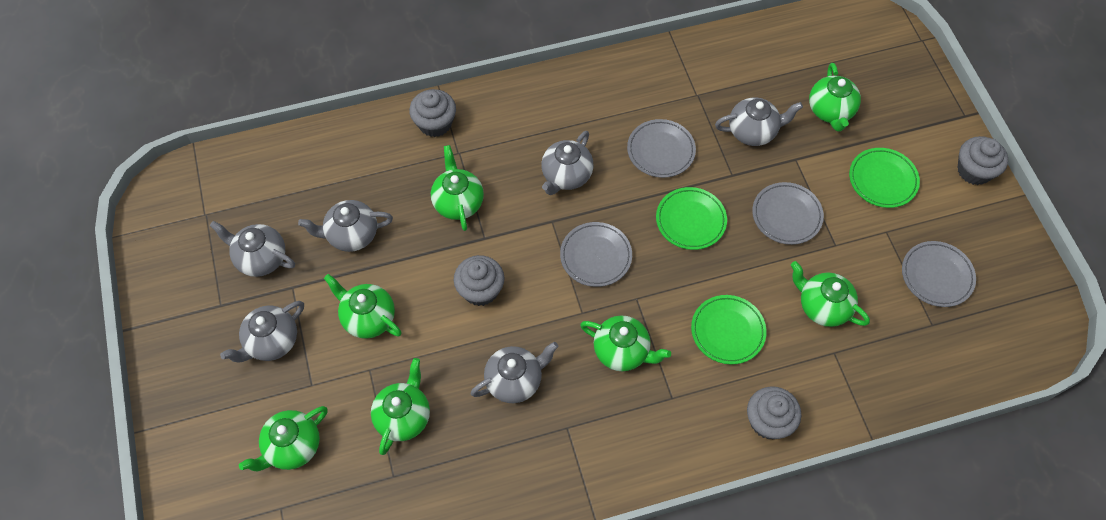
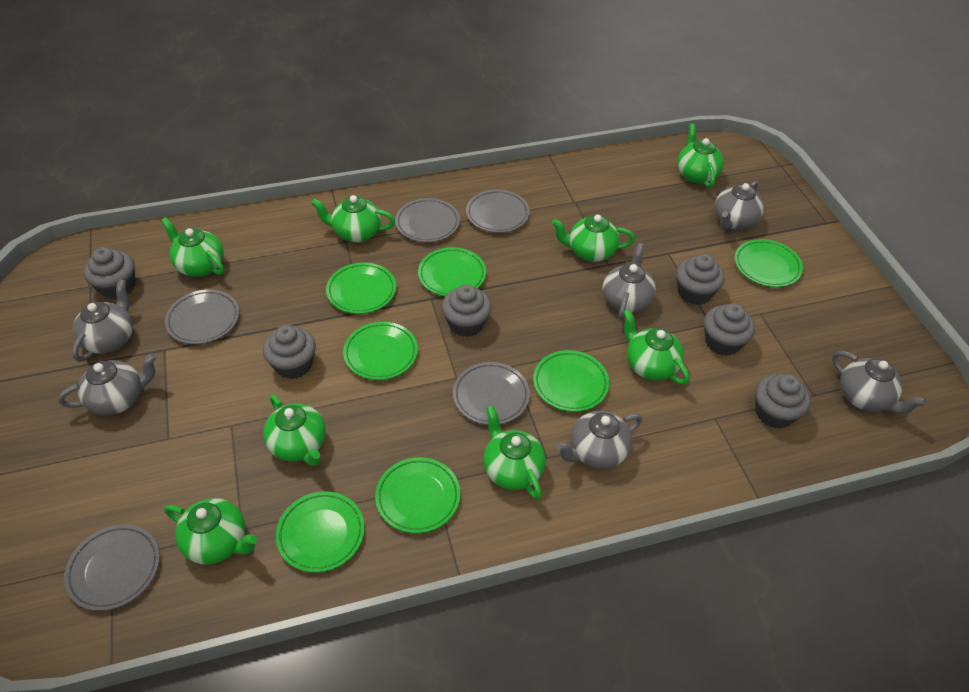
green plate: [656,187,727,250] [691,295,767,364] [849,148,920,208] = 3 -> [276,491,365,573] [326,262,396,314] [343,322,418,380] [375,457,460,533] [418,247,486,296] [533,350,609,412] [735,239,803,287] = 7
green teapot: [239,406,328,471] [324,274,402,339] [371,358,430,455] [431,145,484,231] [580,315,671,371] [791,261,870,327] [809,63,861,132] = 7 -> [161,217,225,277] [164,498,257,565] [263,394,326,466] [311,195,395,243] [483,405,546,500] [552,214,635,262] [623,309,689,385] [677,123,724,188] = 8
grey cupcake: [409,89,456,137] [453,255,505,306] [747,386,801,439] [958,136,1008,185] = 4 -> [84,247,135,299] [263,325,316,379] [442,284,492,337] [676,254,724,305] [704,303,755,356] [755,374,811,429] = 6
grey plate: [560,222,632,287] [627,119,696,178] [752,182,824,245] [902,241,976,307] = 4 -> [64,524,160,611] [165,289,239,344] [395,198,460,242] [453,362,530,425] [466,190,530,233] = 5

